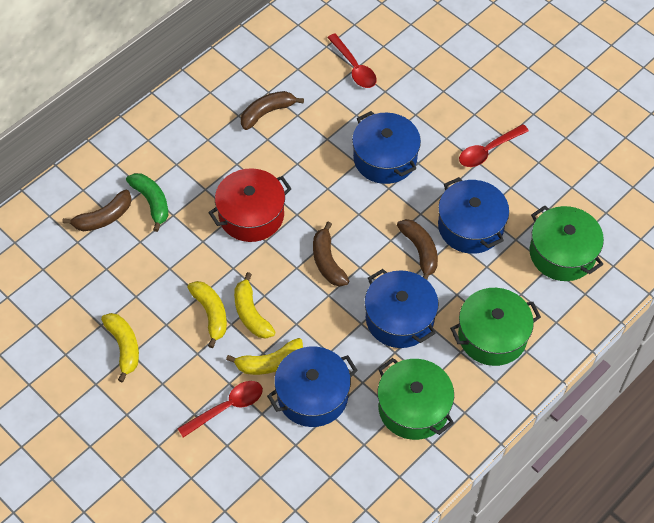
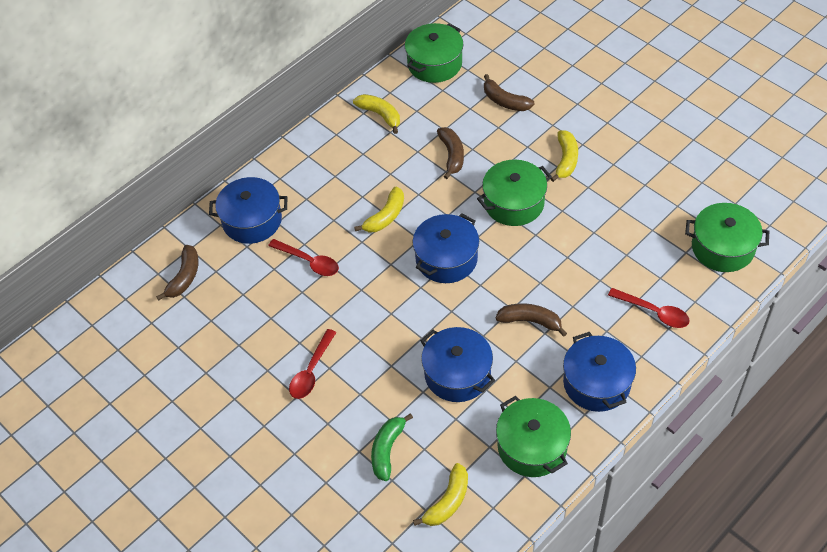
green pot: [377,358,454,440] [450,288,541,366] [530,206,604,281] = 3 -> [405,23,464,83] [477,160,552,226] [496,396,571,477] [685,203,769,272] = 4
red pot: [208,168,292,242] = 1 -> none = 0

